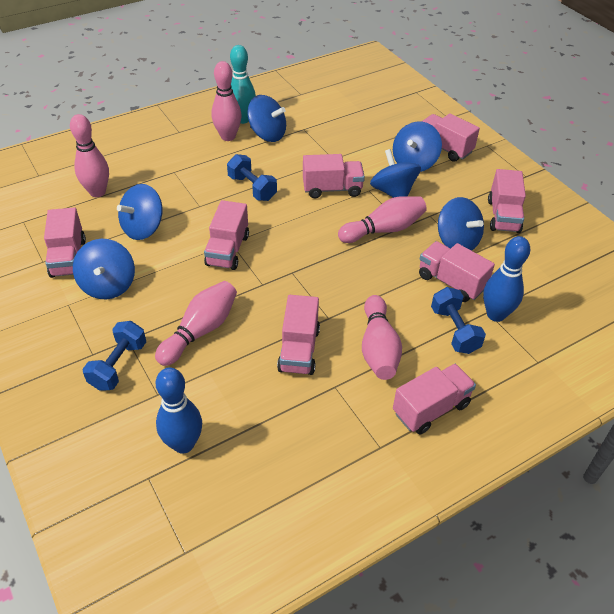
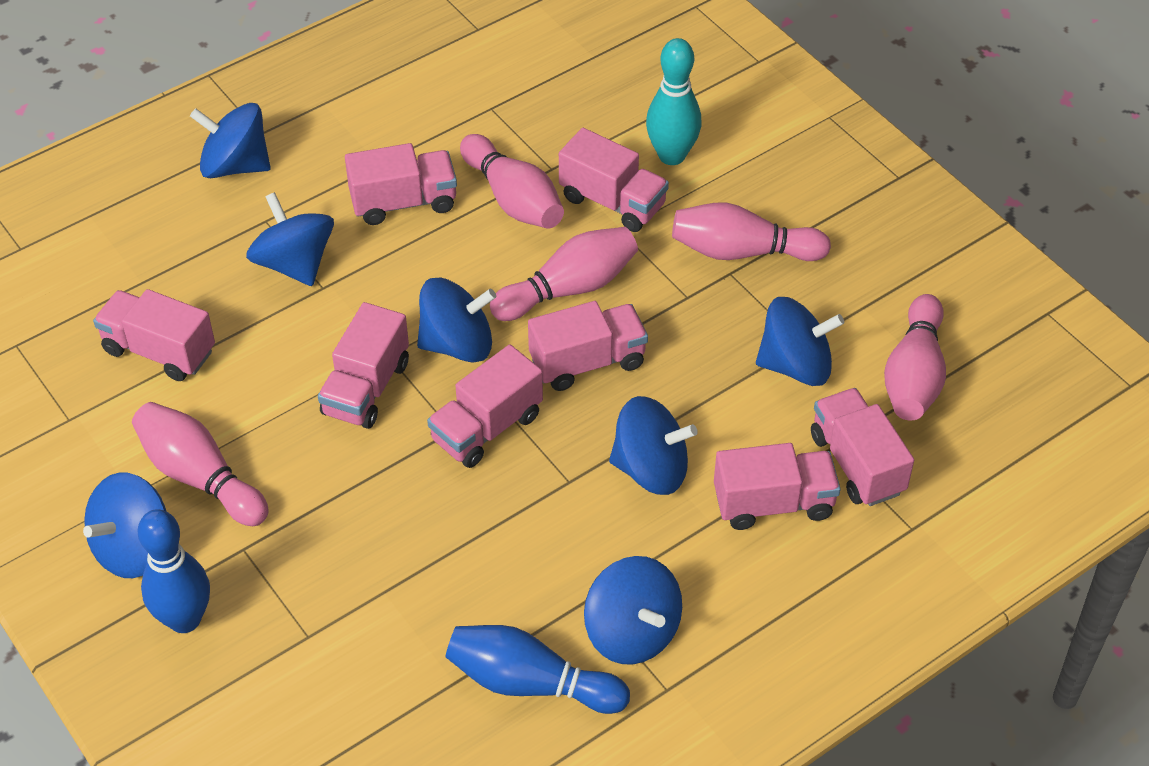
blue dumbbell: [83,321,146,391] [227,154,277,201] [431,287,486,354] = 3 -> none = 0
blue spinning top: [73,239,135,299] [117,184,162,240] [247,95,286,142] [370,149,421,198] [393,122,442,172] [438,197,484,251] = 6 -> [83,473,166,578] [190,103,271,178] [246,192,334,286] [417,278,496,363] [584,556,682,665] [609,396,698,495] [756,297,844,386] = 7

